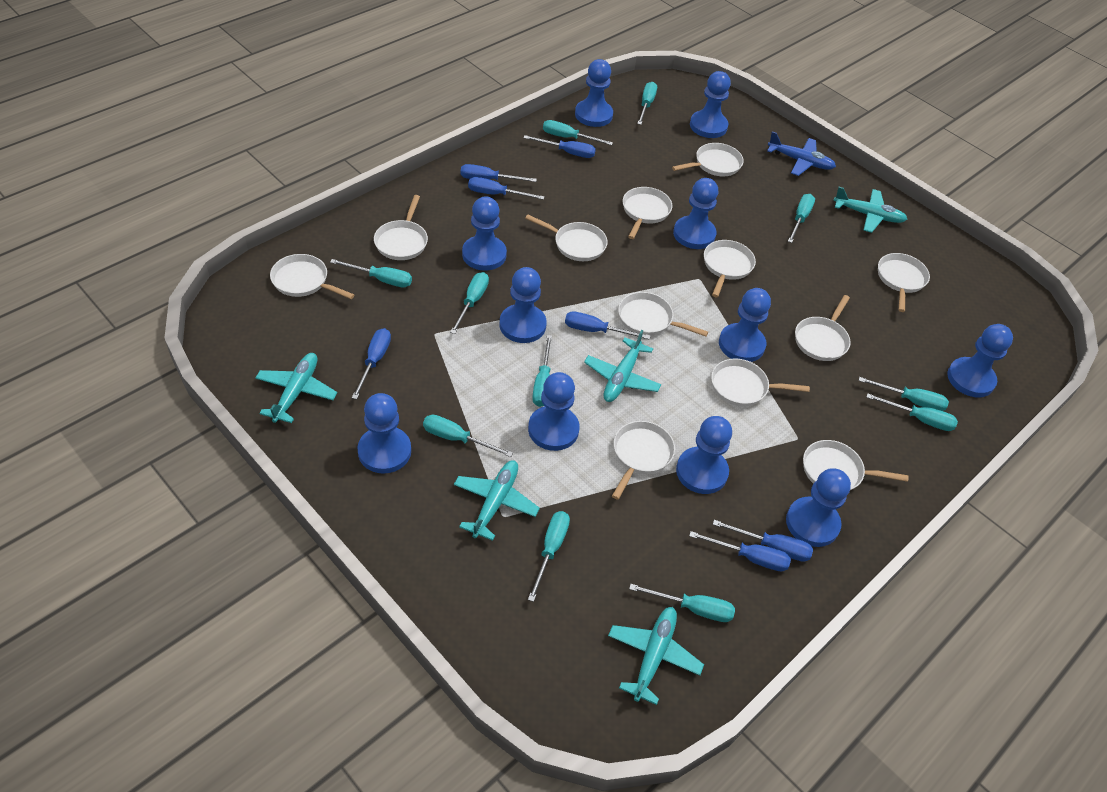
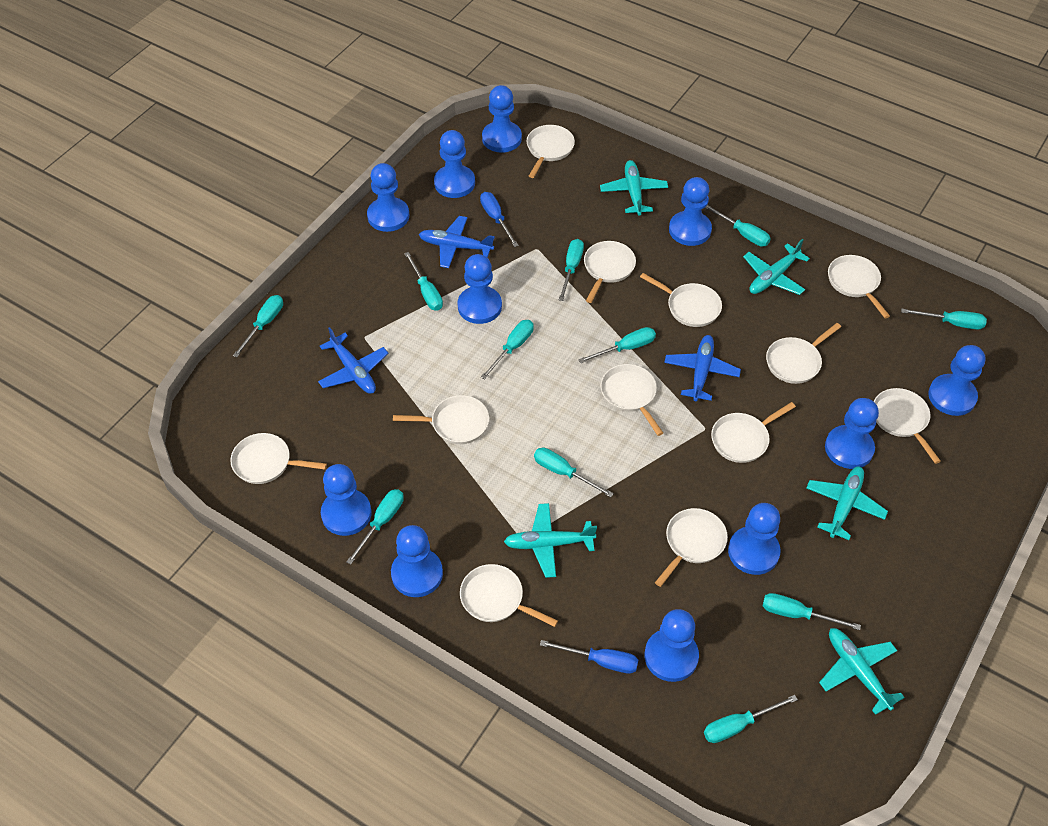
blue plane: [767,131,836,176] = 1 -> [318,327,389,394] [419,216,495,268] [664,335,741,401] = 3
blue screwdriver: [352,328,391,399] [460,164,537,182] [468,177,545,200] [524,135,596,158] [565,311,651,340] [689,531,791,571] [713,520,813,562] = 7 -> [480,192,518,247] [540,640,638,674] = 2

